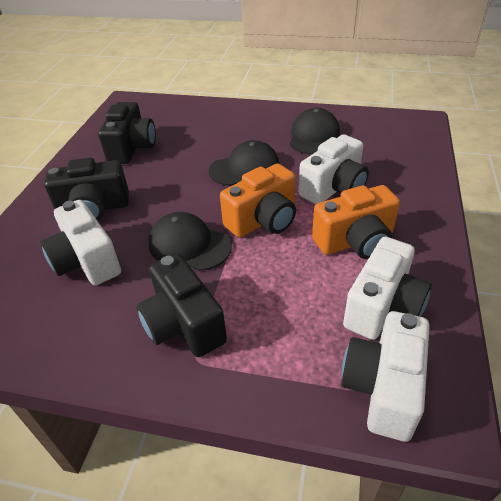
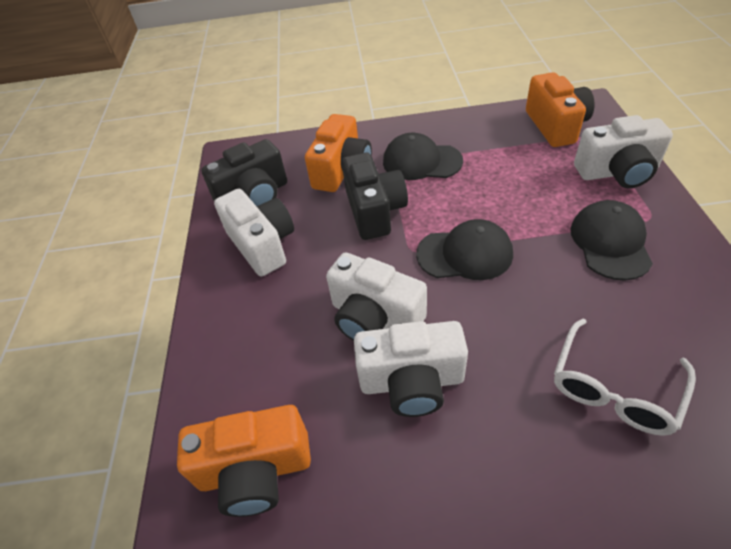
black camera: [44,158,129,221] [98,102,156,164] [136,253,227,357] = 3 -> [201,139,287,206] [342,153,408,240] = 2
orange camera: [220,164,296,238] [312,185,400,259] = 2 -> [177,405,311,517] [305,114,372,192] [526,72,595,147] = 3
white glasses: none = 0 -> [554,319,696,436] = 1

